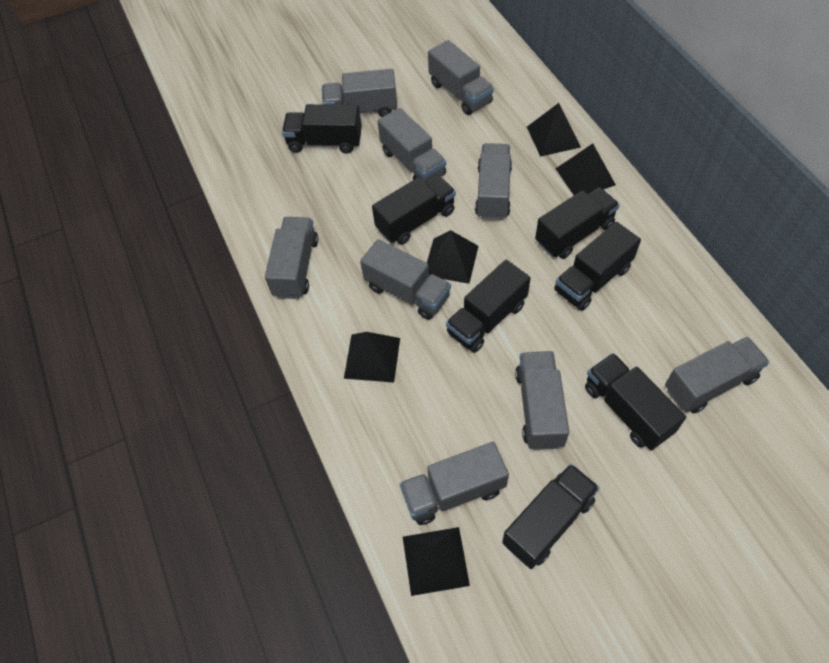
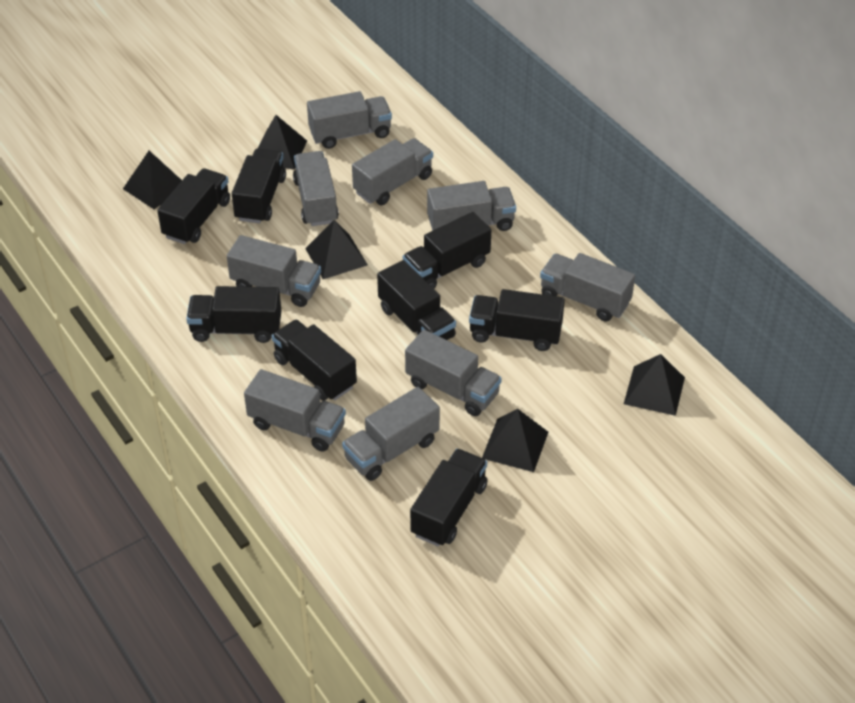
black truck: [282,104,362,154] [372,175,456,245] [446,260,531,353] [502,464,600,569] [535,187,620,259] [554,222,641,311] [585,353,686,450] = 7 -> [157,168,230,244] [186,286,281,343] [232,148,286,223] [272,319,357,401] [377,260,456,340] [403,212,491,289] [410,449,487,547] [469,289,565,351] = 8

